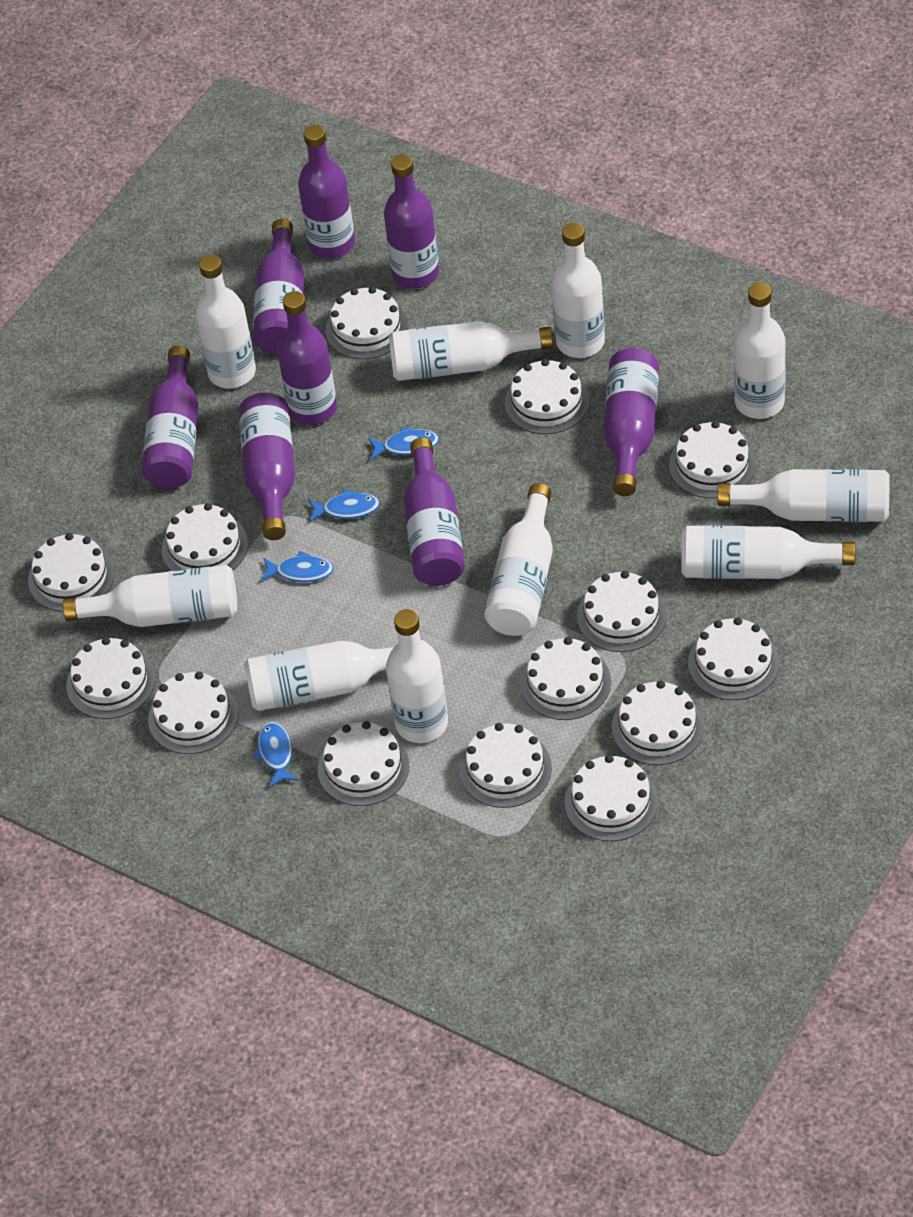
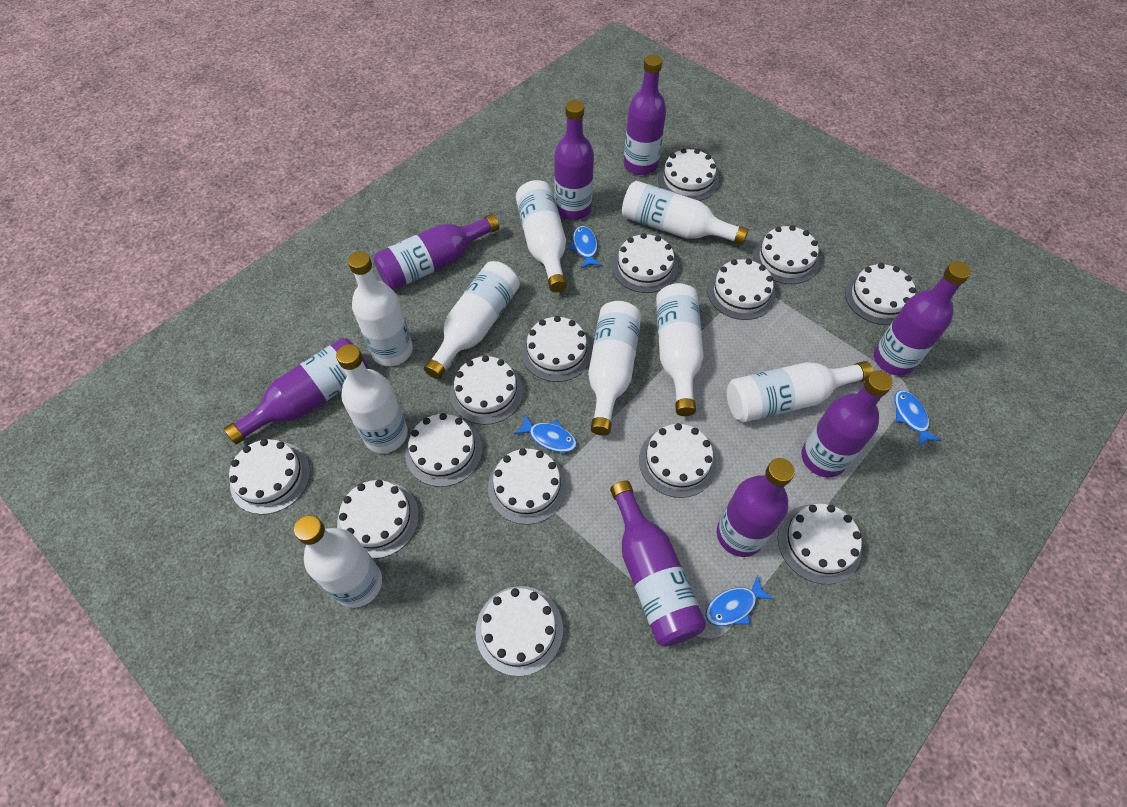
white bottle: [63,565,237,627] [195,255,256,389] [244,641,394,711] [386,609,448,743] [389,321,553,381] [484,483,553,636] [551,223,605,358] [681,525,856,579] [717,469,889,522] [734,283,786,419] = 10 -> [294,515,382,608] [336,344,408,453] [348,251,413,366] [424,261,520,379] [516,180,567,292] [588,301,641,436] [622,181,749,245] [656,283,704,416] [727,361,873,423] = 9

